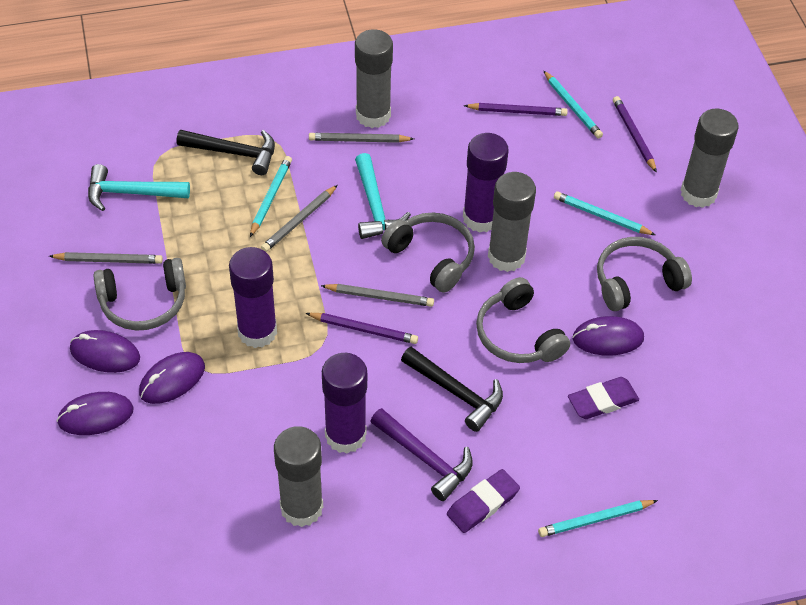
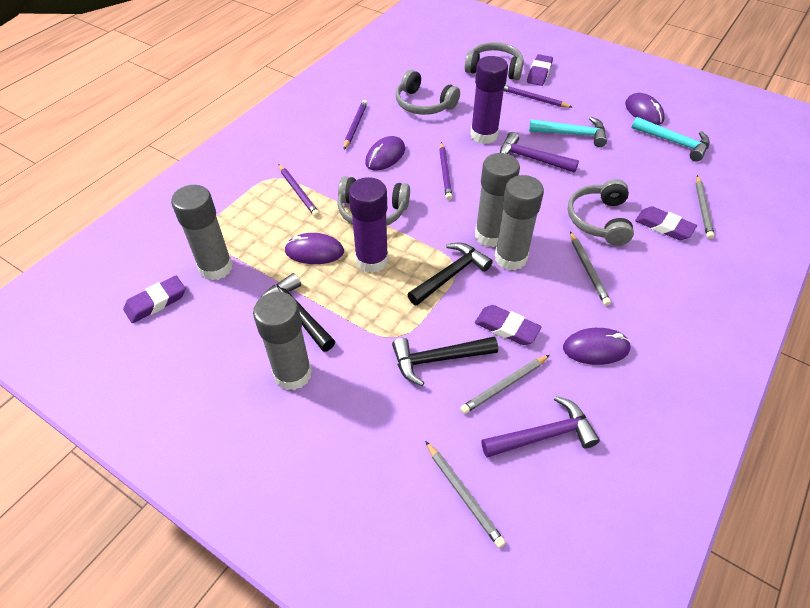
black hammer: [177,130,275,175] [401,347,503,432] = 2 -> [262,273,335,352] [392,337,498,386] [407,243,493,306] = 3
purple eraser: [447,469,520,533] [568,377,639,419] = 2 -> [123,276,186,323] [475,305,541,345] [527,54,553,86] [635,206,697,240] = 4
purple glue stick: [229,247,277,348] [322,353,367,454] [463,133,509,233] = 3 -> [349,177,389,273] [470,56,508,144] = 2
purple hammer: [370,408,473,501] = 1 -> [481,396,600,458] [500,132,579,173] = 2
purple pencil: [305,313,418,344] [464,103,568,116] [613,96,657,173] = 3 -> [278,164,320,217] [344,100,367,149] [439,142,452,200] [504,85,572,108] = 4
turquoise pencil: [250,156,292,237] [538,500,658,537] [543,70,603,139] [554,191,655,235] = 4 -> none = 0

